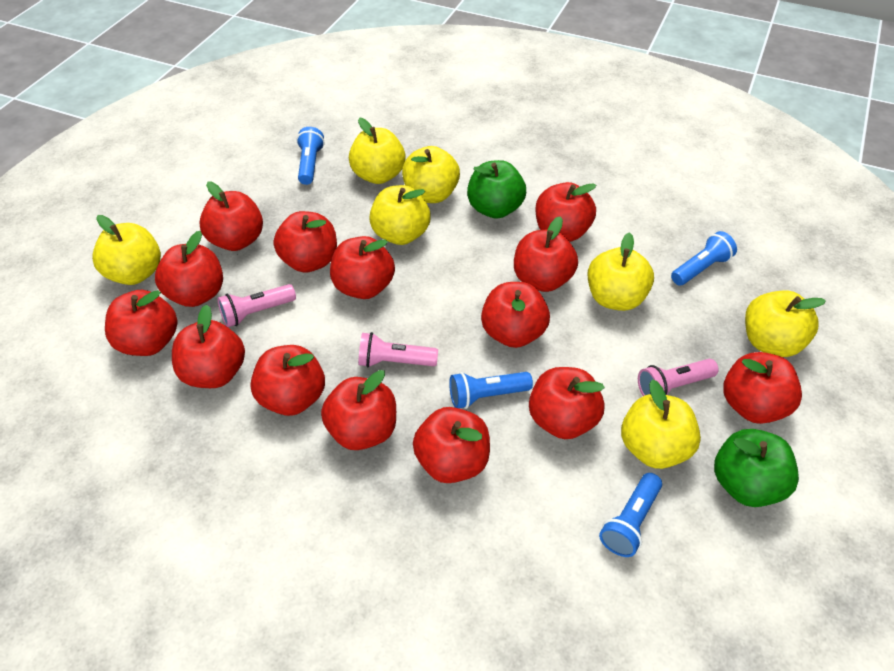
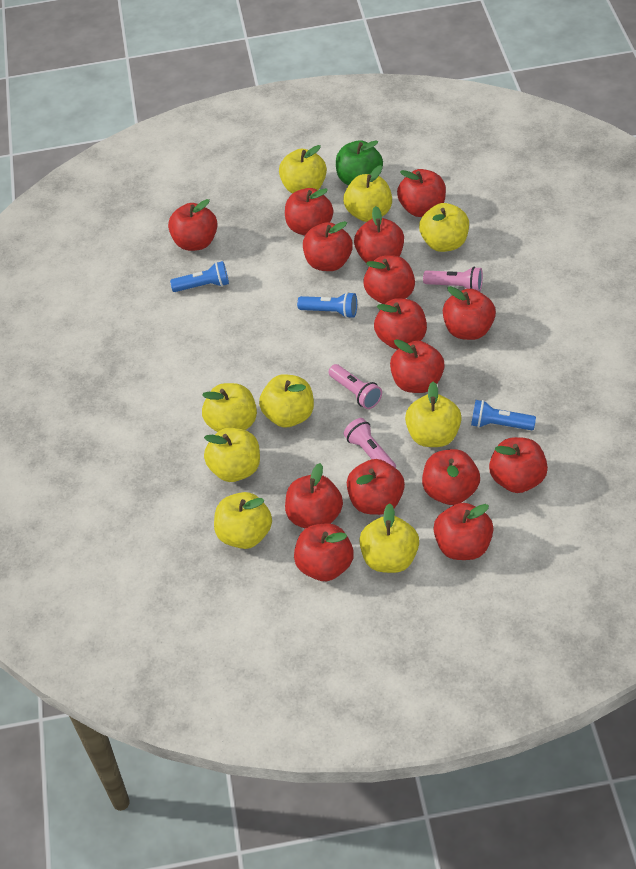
blue flashlight: [296,127,325,185] [449,372,533,409] [599,473,662,557] [671,231,737,286] = 4 -> [170,261,229,292] [297,292,357,318] [471,400,536,430] = 3
green apple: [467,160,526,219] [714,429,799,507] = 2 -> [336,140,383,185] = 1
red apple: [105,290,177,356] [155,231,223,307] [172,305,245,388] [199,181,263,251] [250,345,325,416] [274,211,337,273] [321,370,396,450] [330,236,395,299] [413,407,490,483] [481,282,550,348] [514,216,578,292] [529,367,605,439] [535,182,596,242] [723,352,802,424] = 14 -> [168,199,218,251] [285,188,333,235] [285,463,343,529] [294,524,354,581] [303,221,353,271] [347,459,405,515] [354,206,404,263] [363,255,415,304] [374,298,427,349] [390,339,445,393] [397,169,446,217] [422,449,480,505] [433,503,494,560] [443,286,496,340] [489,437,548,493] = 15
yellow apple: [92,215,161,285] [349,118,406,184] [369,185,431,245] [402,146,460,203] [588,232,654,311] [621,379,701,469] [745,290,826,357] = 7 -> [202,383,257,432] [204,428,260,482] [214,492,272,549] [259,374,314,428] [279,145,327,194] [343,165,392,222] [359,503,419,573] [405,382,462,447] [419,203,469,252] = 9

